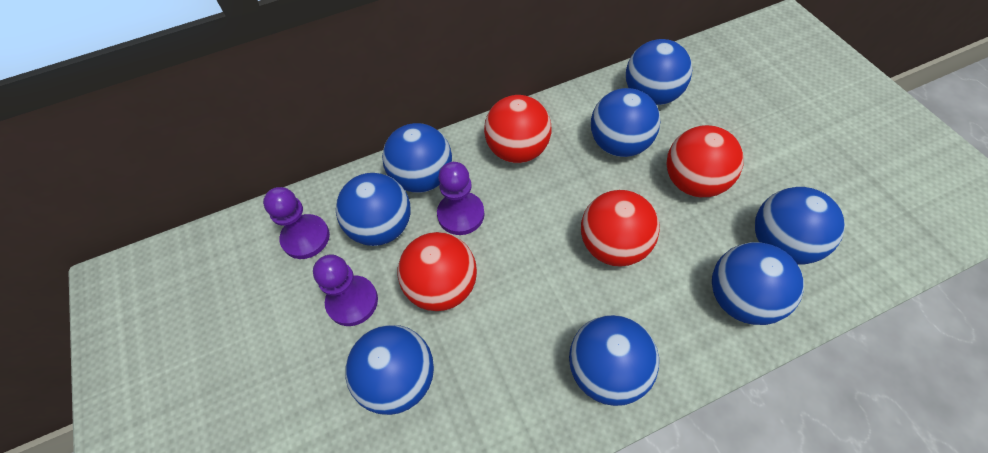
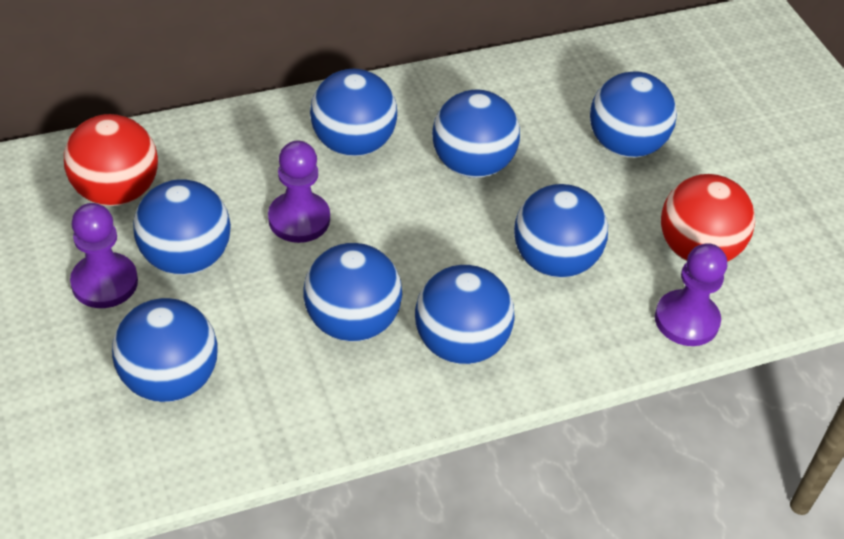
red ball: [398,232,477,311] [484,95,551,163] [581,190,660,267] [666,125,744,197] = 4 -> [64,114,158,206] [661,174,755,262] = 2

